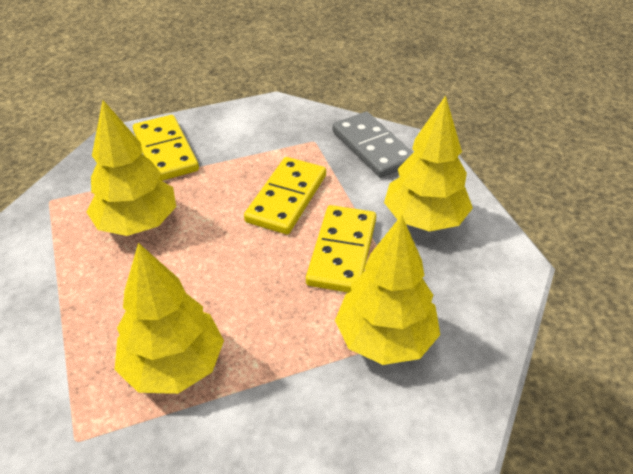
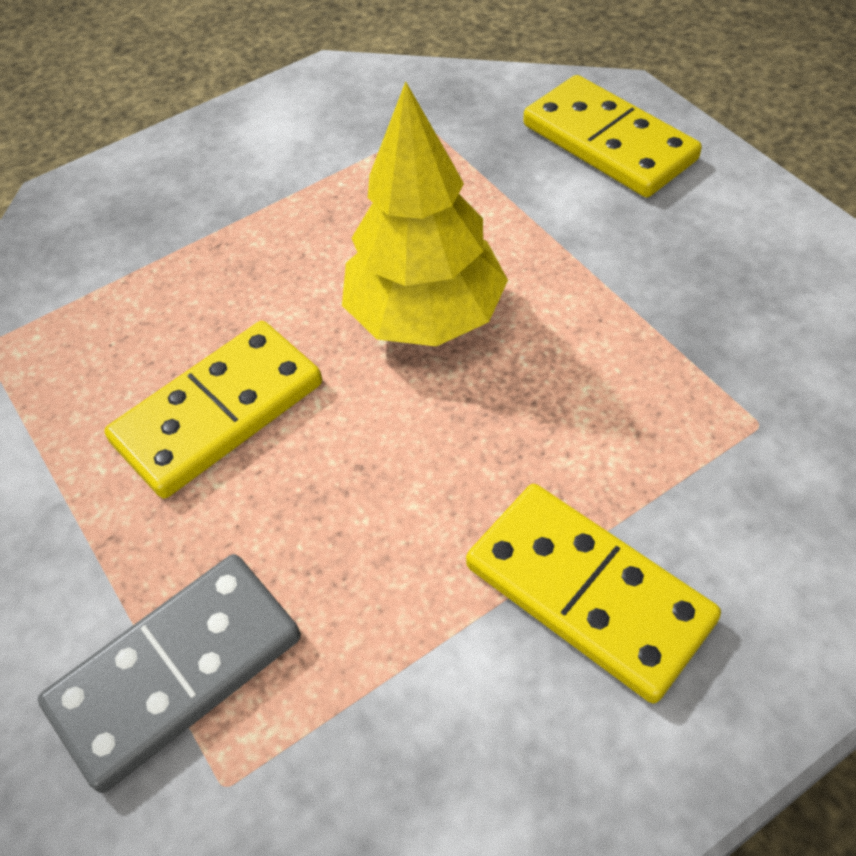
yellow tree: [87,100,176,236] [115,243,224,394] [335,215,440,365] [384,96,473,232] = 4 -> [342,81,508,346] = 1

